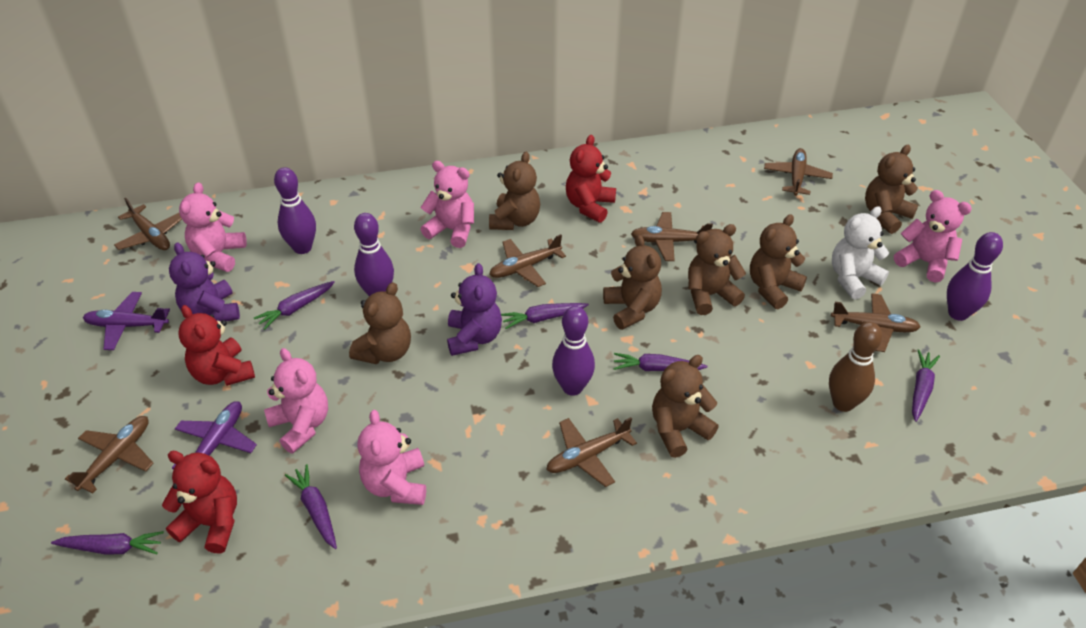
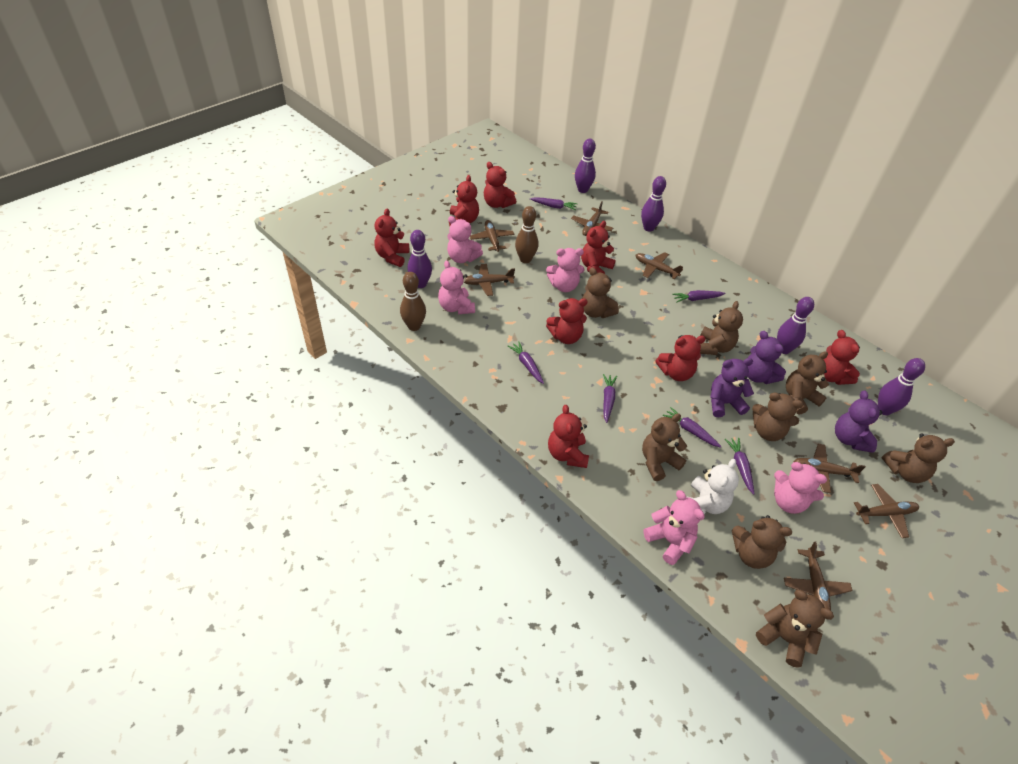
brown bowling pin: [829,322,882,412] = 1 -> [400,272,426,331] [515,206,538,263] = 2
brown teddy bear: [349,282,411,364] [489,152,540,230] [603,235,662,330] [652,355,719,458] [688,224,746,315] [750,214,807,309] [865,145,918,234] = 7 -> [582,268,619,318] [642,413,687,481] [700,301,743,355] [732,515,792,569] [752,392,803,441] [756,590,834,668] [786,351,829,414] [882,434,955,483] = 8
purple bowling pin: [274,167,316,254] [354,213,394,296] [552,306,595,396] [947,232,1003,321] = 4 -> [407,230,432,288] [575,139,596,193] [641,176,666,232] [777,297,814,354] [878,358,925,415] = 5
purple plane: [83,292,170,350] [172,401,257,469] = 2 -> none = 0
purple teddy bear: [169,242,240,321] [447,263,502,356] = 2 -> [710,358,754,417] [748,331,786,384] [835,391,883,453] = 3
red teddy bear: [162,451,237,553] [178,305,255,386] [566,135,616,223] = 3 -> [374,208,409,267] [449,175,479,226] [484,162,516,208] [546,298,588,344] [548,405,589,468] [581,221,616,274] [655,335,706,381] [824,330,860,385] = 8

